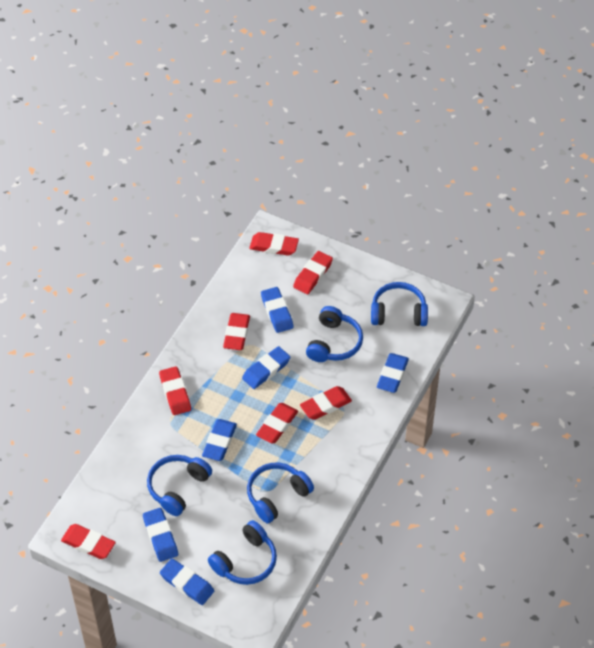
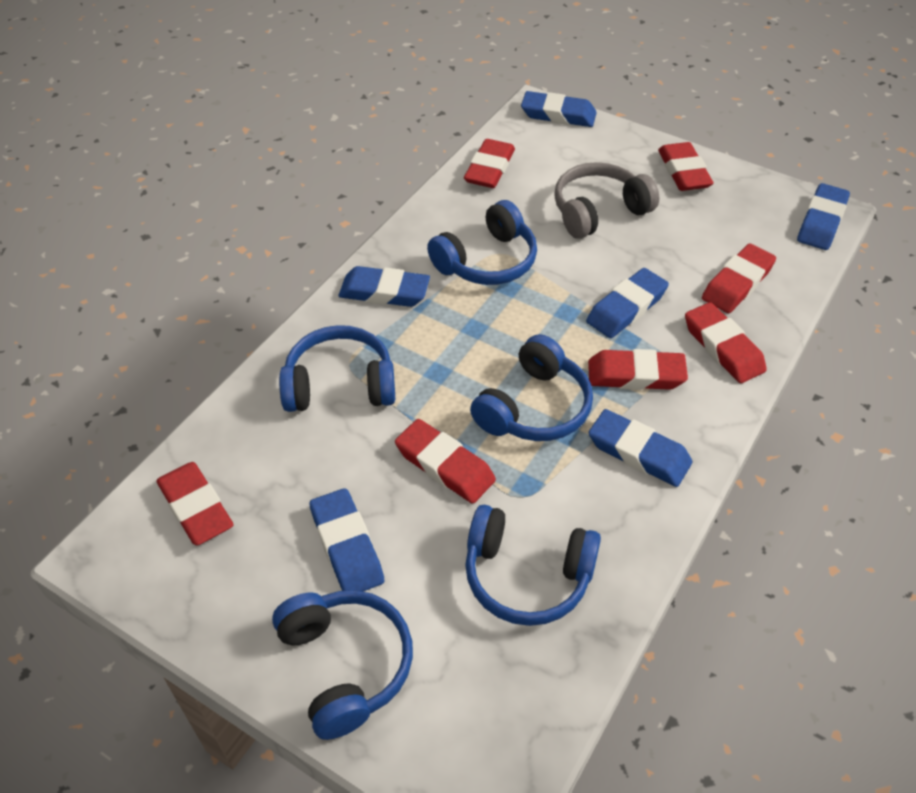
grey headphones: none = 0 -> [554,162,659,239] = 1

